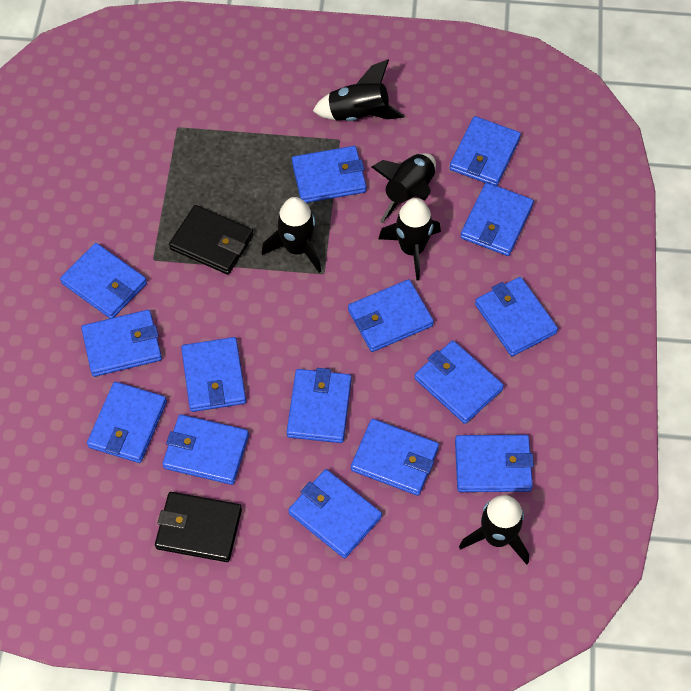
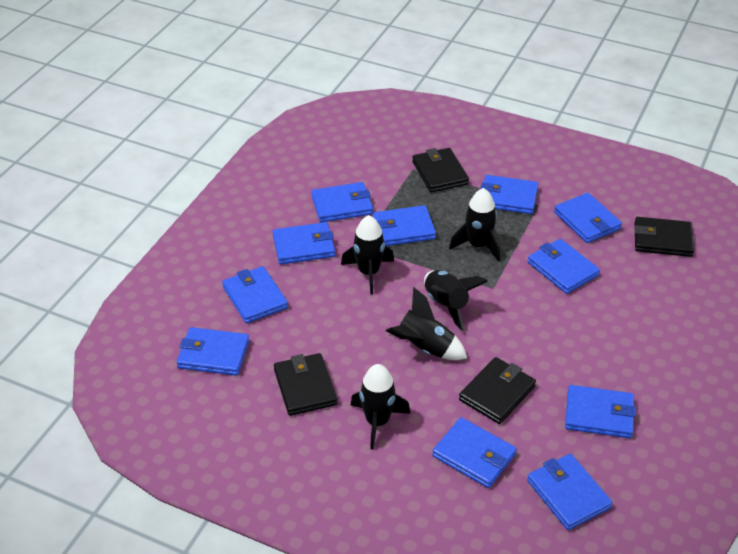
black wallet: [155,492,242,562] [169,205,253,275] = 2 -> [274,353,338,416] [412,148,469,192] [459,357,536,424] [634,217,694,257] = 4
blue wallet: [60,243,147,318] [81,310,162,377] [87,382,167,463] [163,414,249,485] [181,337,246,412] [287,368,352,443] [288,469,382,558] [292,146,366,203] [348,279,434,352] [351,419,439,496] [414,340,504,424] [450,116,521,186] [455,435,534,492] [460,182,534,256] [475,277,558,356] = 15 -> [177,327,249,376] [222,266,288,323] [273,222,335,264] [311,182,373,222] [373,205,436,246] [432,417,517,488] [480,175,538,214] [527,454,612,530] [528,239,600,294] [554,193,622,243] [565,385,636,438] = 11

